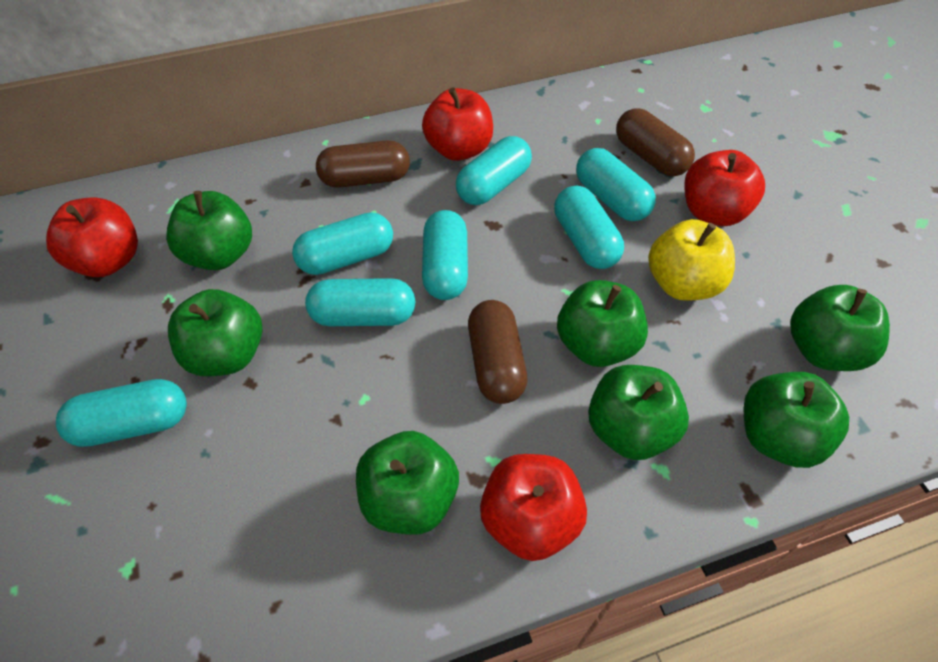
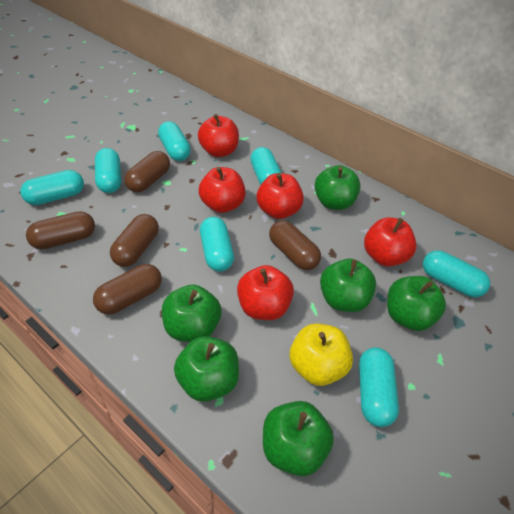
brown capsule: [316,140,410,188] [468,300,527,404] [616,108,695,176] = 3 -> [26,211,95,249] [93,264,162,315] [110,214,159,267] [124,151,170,193] [269,220,321,270] = 5
green apple: [166,191,252,270] [168,289,263,376] [356,431,459,535] [557,280,648,367] [588,365,689,460] [744,372,849,468] [790,285,890,371] = 7 -> [162,285,221,342] [174,336,239,402] [263,401,334,476] [315,165,361,210] [320,259,376,312] [387,276,446,331] = 6
red apple: [46,197,138,277] [422,87,493,161] [480,454,587,561] [684,150,765,226] = 4 -> [198,114,239,157] [198,167,246,213] [237,265,294,320] [257,173,304,219] [364,217,417,267] = 5

